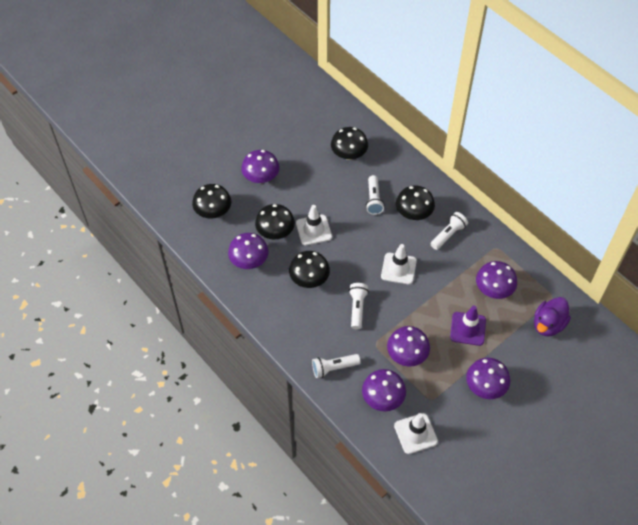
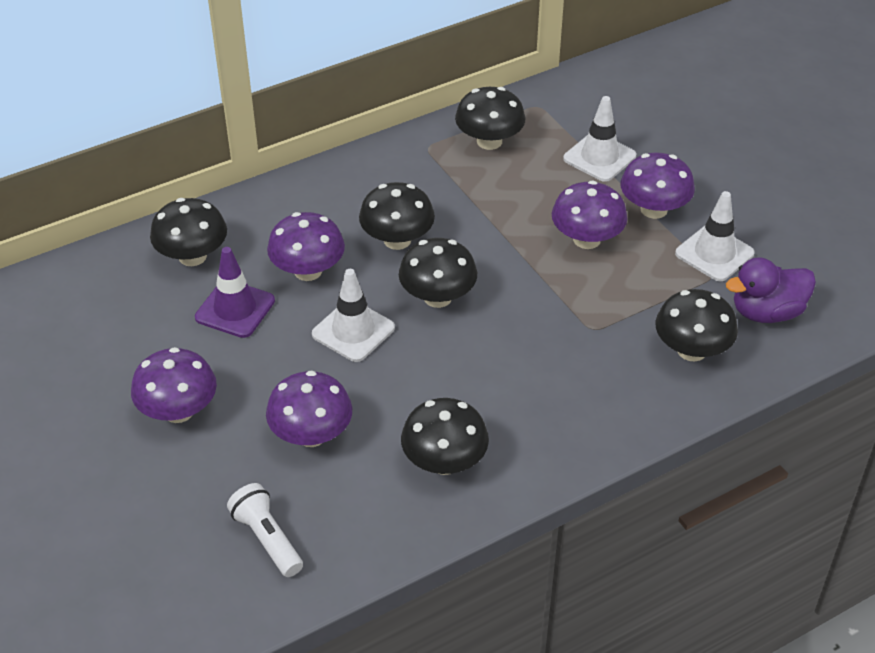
black mushroom: [192,184,231,218] [255,204,295,239] [289,251,330,288] [331,127,368,160] [396,185,435,220] = 5 -> [150,198,227,266] [359,182,435,250] [399,238,477,308] [401,398,489,475] [455,87,525,150] [656,289,738,362] = 6
purple mushroom: [228,233,269,269] [241,150,279,183] [362,369,406,411] [387,326,430,366] [466,358,510,399] [476,261,517,299] = 6 -> [131,347,217,423] [266,371,352,447] [267,212,345,281] [552,181,628,249] [621,152,695,219] = 5
white flashlight: [312,354,361,378] [349,283,369,329] [366,175,385,215] [431,212,468,250] = 4 -> [227,483,303,577] = 1

